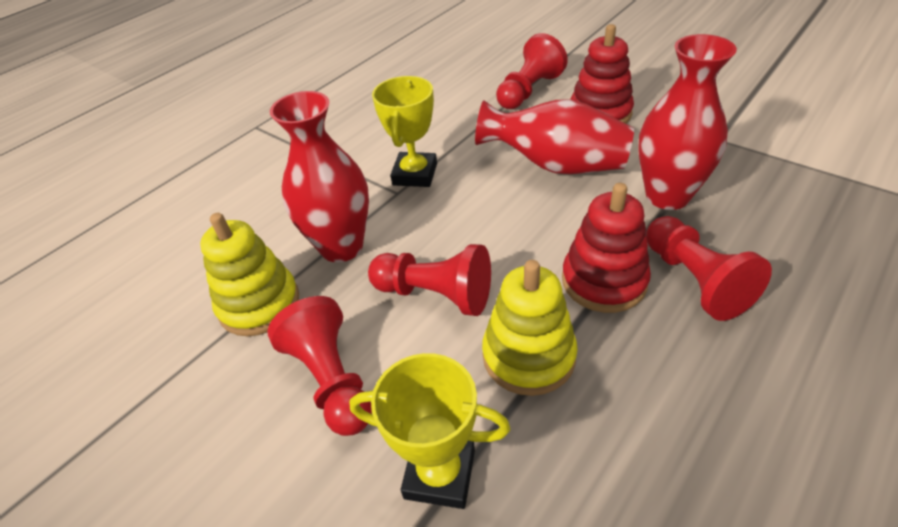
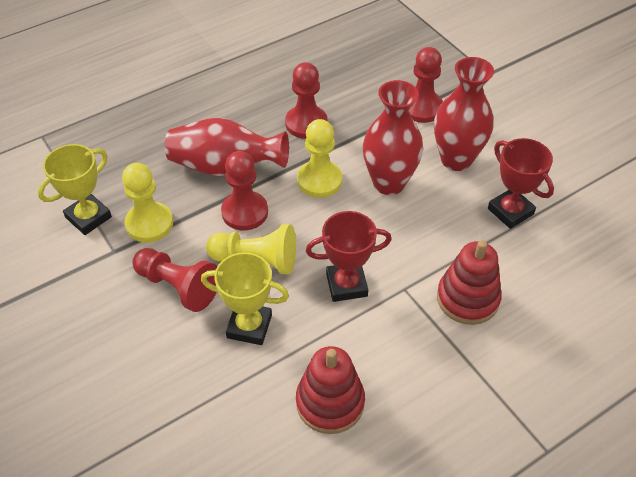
red trophy: none = 0 -> [306,211,392,302] [488,138,554,229] = 2
yellow pawn: none = 0 -> [122,163,173,243] [206,224,296,274] [297,119,342,198] = 3
yellow stacking toy: [200,213,299,336] [482,260,578,396] = 2 -> none = 0

